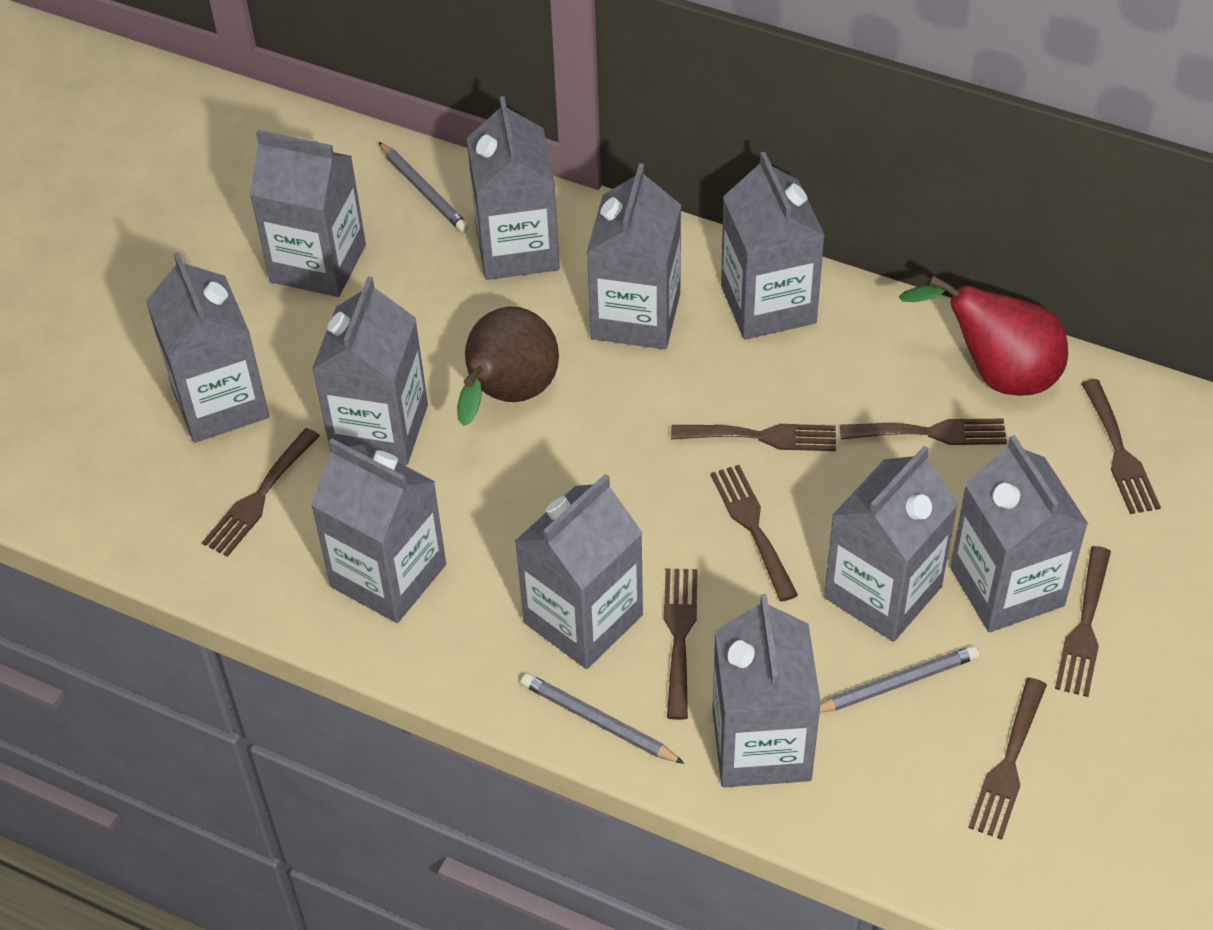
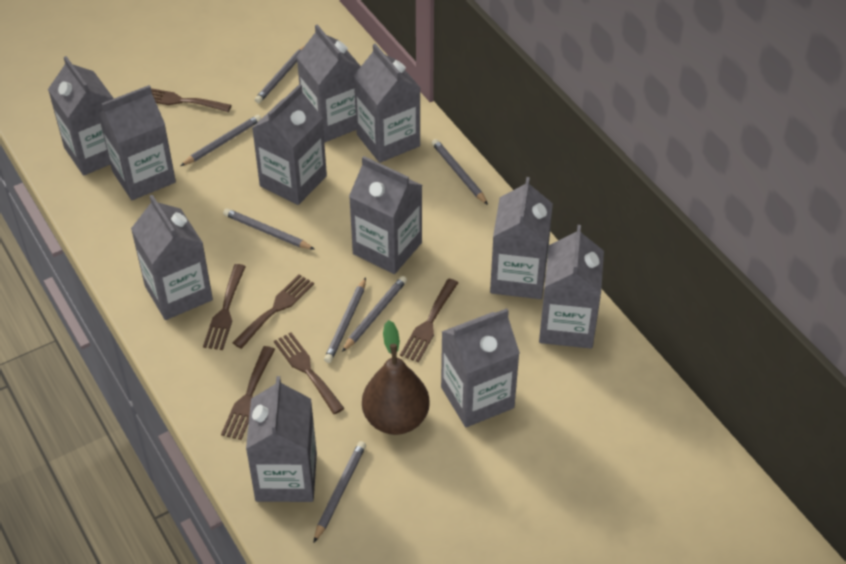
brown fork: [202,428,320,557] [664,569,698,720] [671,424,836,451] [711,465,798,602] [840,419,1007,445] [968,678,1047,840] [1055,546,1111,697] [1081,379,1161,514] = 8 -> [151,88,231,112] [203,264,246,350] [221,346,275,440] [233,274,314,349] [274,333,344,414] [400,278,458,362] = 6
grey pencil: [379,142,469,232] [521,673,684,764] [820,646,979,713] = 3 -> [181,115,261,166] [223,208,315,250] [255,46,304,103] [313,441,366,543] [324,277,366,363] [342,276,407,352] [432,139,488,205] = 7
red pear: [899,276,1068,396] = 1 -> none = 0

